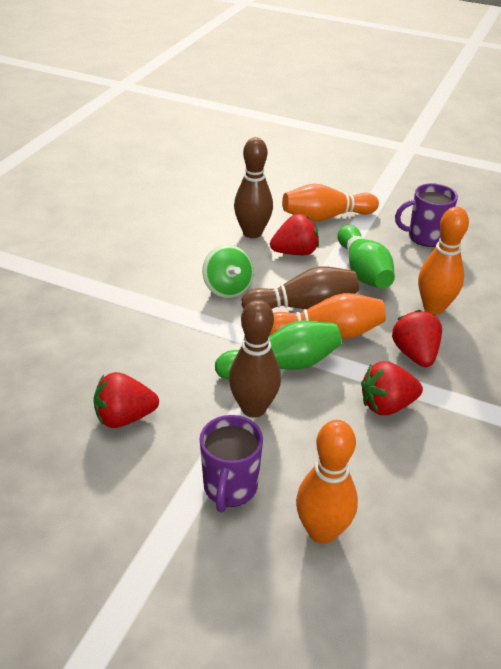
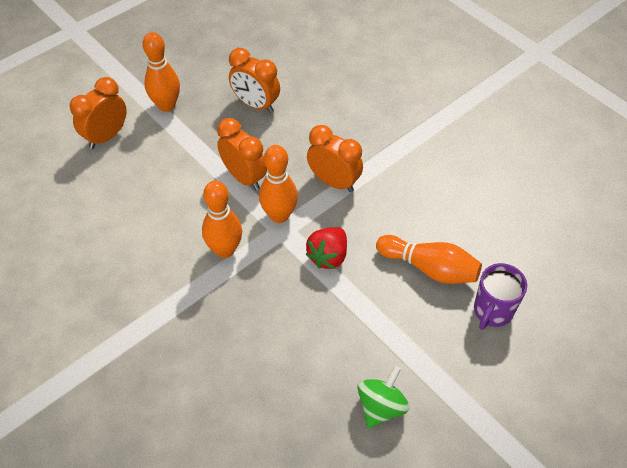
brown bowling pin: [229,300,281,418] [234,137,273,238] [241,266,359,310] = 3 -> none = 0
green bowling pin: [215,321,342,379] [338,225,395,289] = 2 -> none = 0
orange clock: none = 0 -> [70,77,127,149] [217,118,267,190] [229,48,280,113] [307,125,363,192] = 4
purple mug: [200,415,263,512] [395,183,458,247] = 2 -> [474,263,527,330] = 1
red strawberry: [94,372,159,428] [270,214,319,255] [361,361,423,415] [392,310,442,367] = 4 -> [306,227,347,269] = 1

